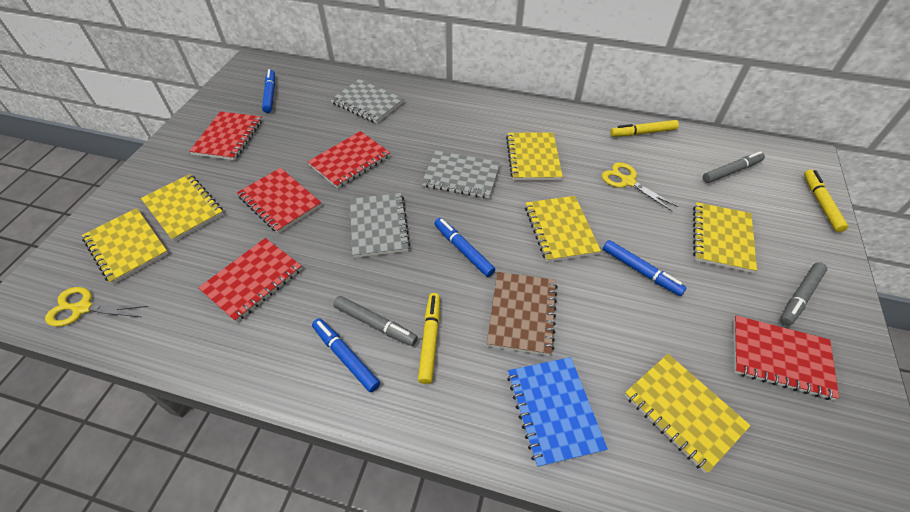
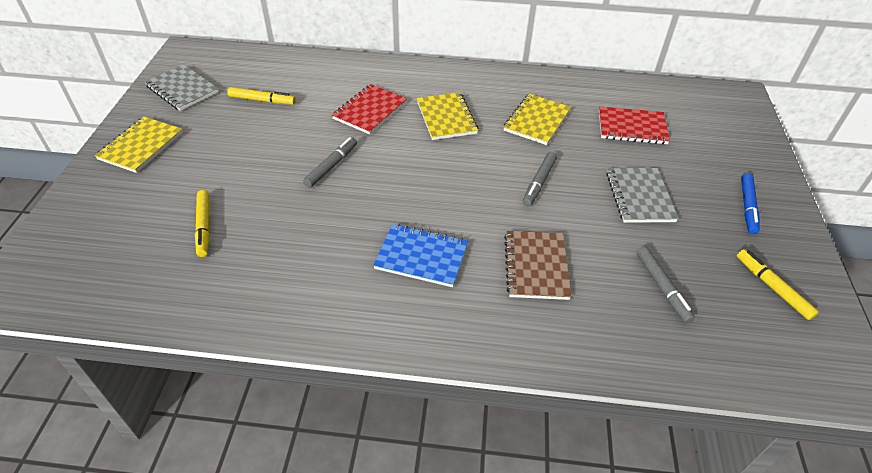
blue marker: [262,69,275,113] [312,318,380,392] [434,218,495,277] [603,240,686,296] = 4 -> [741,173,760,234] = 1
grey notebook: [331,79,404,124] [350,193,410,258] [421,151,500,198] = 3 -> [145,64,219,111] [606,168,679,223] = 2
red notebook: [189,111,262,160] [198,238,302,322] [237,168,322,233] [307,131,390,189] [733,315,839,400] = 5 -> [332,84,407,134] [599,106,670,144] = 2
yellow notebook: [82,208,169,284] [141,174,224,241] [506,132,563,180] [525,196,601,262] [625,354,751,473] [693,202,757,273] = 6 -> [95,117,183,173] [417,92,478,140] [504,94,571,145] = 3
yellow scissors: [45,287,148,327] [602,162,678,212] = 2 -> none = 0

